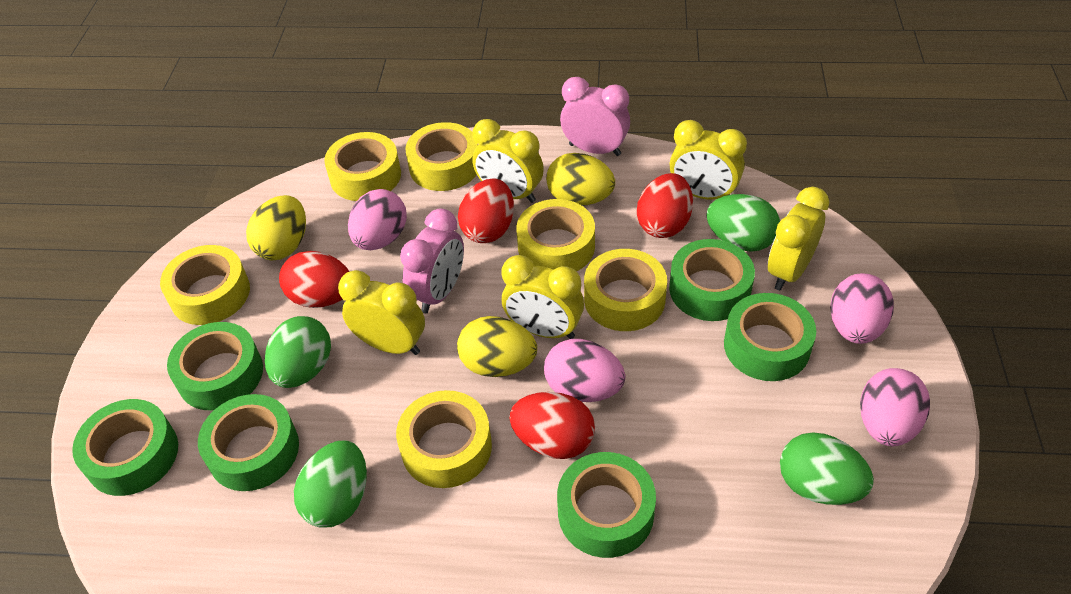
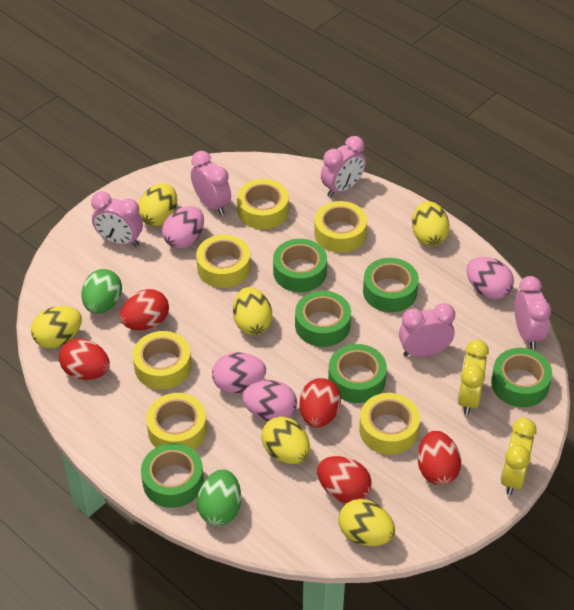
green egg: [265,316,331,388] [294,440,367,528] [706,194,780,252] [780,432,874,505] = 4 -> [82,269,122,314] [197,469,241,526] = 2
pink clock: [400,208,464,313] [560,77,630,156] = 2 -> [91,191,143,247] [191,151,231,215] [321,136,366,197] [399,303,455,357] [514,276,551,349] = 5
red egg: [279,251,350,308] [458,178,514,243] [509,392,595,459] [637,173,693,238] = 4 -> [59,339,110,380] [120,289,169,330] [299,378,341,428] [317,456,372,503] [418,431,461,485] = 5
yellow clock: [338,270,425,355] [472,119,544,203] [502,255,584,339] [670,120,747,200] [768,187,829,291] = 5 -> [457,339,489,415] [500,418,537,495] = 2
yellow egg: [246,195,306,260] [457,316,537,377] [546,153,615,206] = 3 -> [31,306,82,348] [138,183,177,226] [233,287,272,335] [261,416,310,464] [339,499,395,546] [412,201,450,246] = 6

